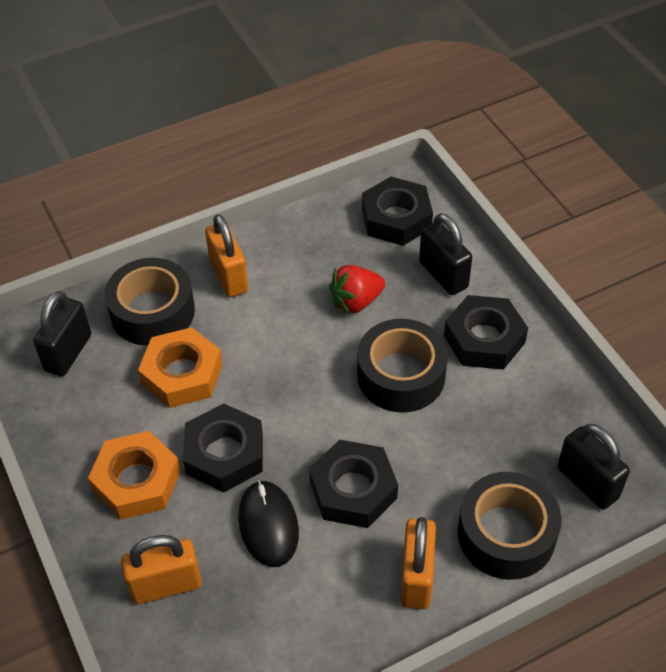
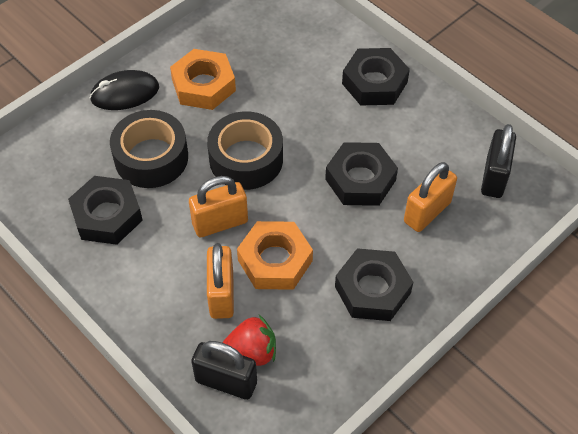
black padlock: [33,291,91,376] [419,213,472,295] [557,424,630,510] = 3 -> [191,341,257,400] [481,124,516,198] = 2
black tape: [105,258,195,346] [357,319,448,413] [458,472,562,580] = 3 -> [110,110,188,188] [207,111,283,190] = 2

